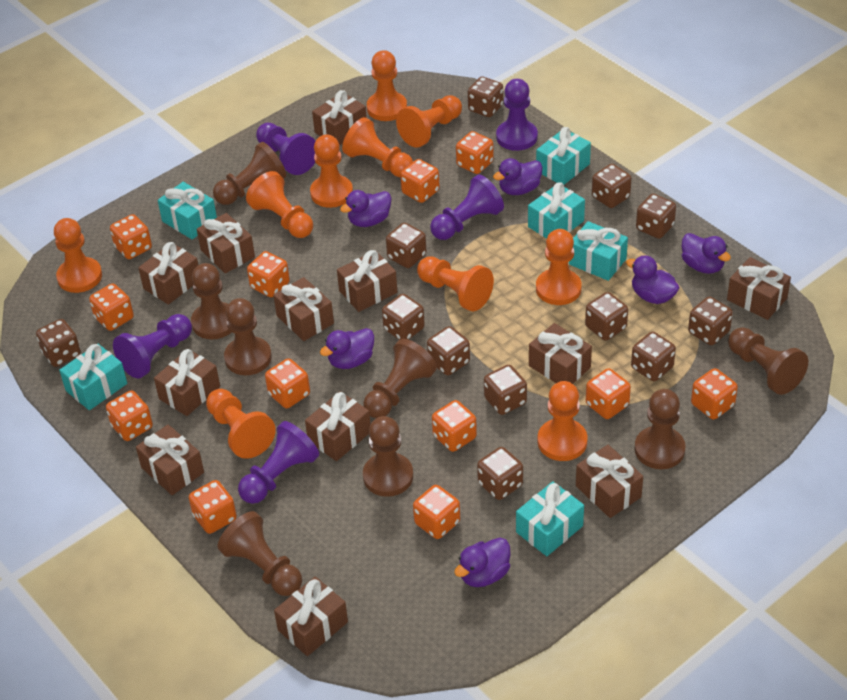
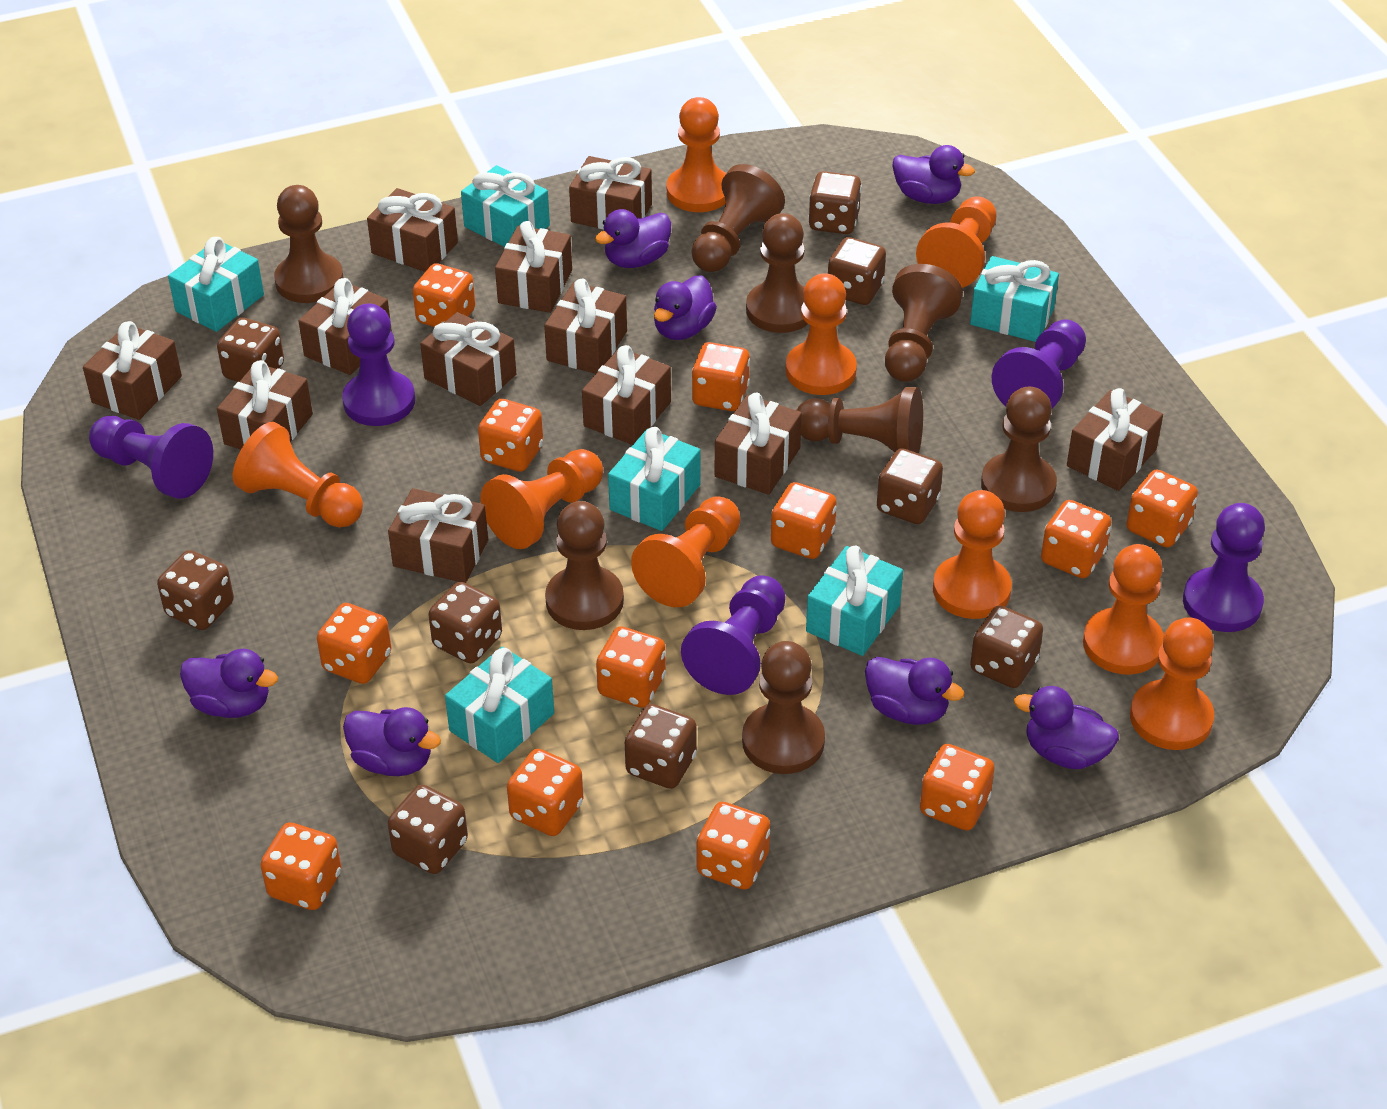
brown dice: [36,319,81,367] [382,294,425,340] [386,223,426,268] [427,326,470,375] [468,77,503,117] [477,447,523,500] [484,365,527,415] [585,292,628,340] [592,164,632,208] [631,332,676,381] [636,194,676,239] [688,297,733,345] = 12 -> [157,550,234,630] [217,318,284,382] [388,785,468,874] [428,582,502,663] [625,704,697,789] [808,171,862,234] [828,237,886,305] [877,448,943,524] [970,605,1043,688] = 9
orange pawn: [54,218,102,293] [206,389,276,459] [246,171,313,238] [310,134,353,208] [342,117,413,177] [367,50,407,121] [396,95,462,147] [417,256,494,311] [536,229,582,305] [538,381,587,461] = 10 -> [233,422,363,528] [480,449,603,549] [631,496,741,607] [667,97,726,212] [786,273,857,395] [916,196,996,288] [933,490,1012,619] [1083,544,1164,674] [1130,617,1214,750] = 9
purple duck: [320,328,374,369] [340,190,391,227] [454,538,511,587] [493,158,543,195] [626,255,680,304] [681,233,731,274] = 6 -> [180,649,278,718] [343,707,441,776] [595,209,671,268] [654,275,717,340] [865,657,964,725] [892,145,975,204] [1014,686,1119,769] = 7

